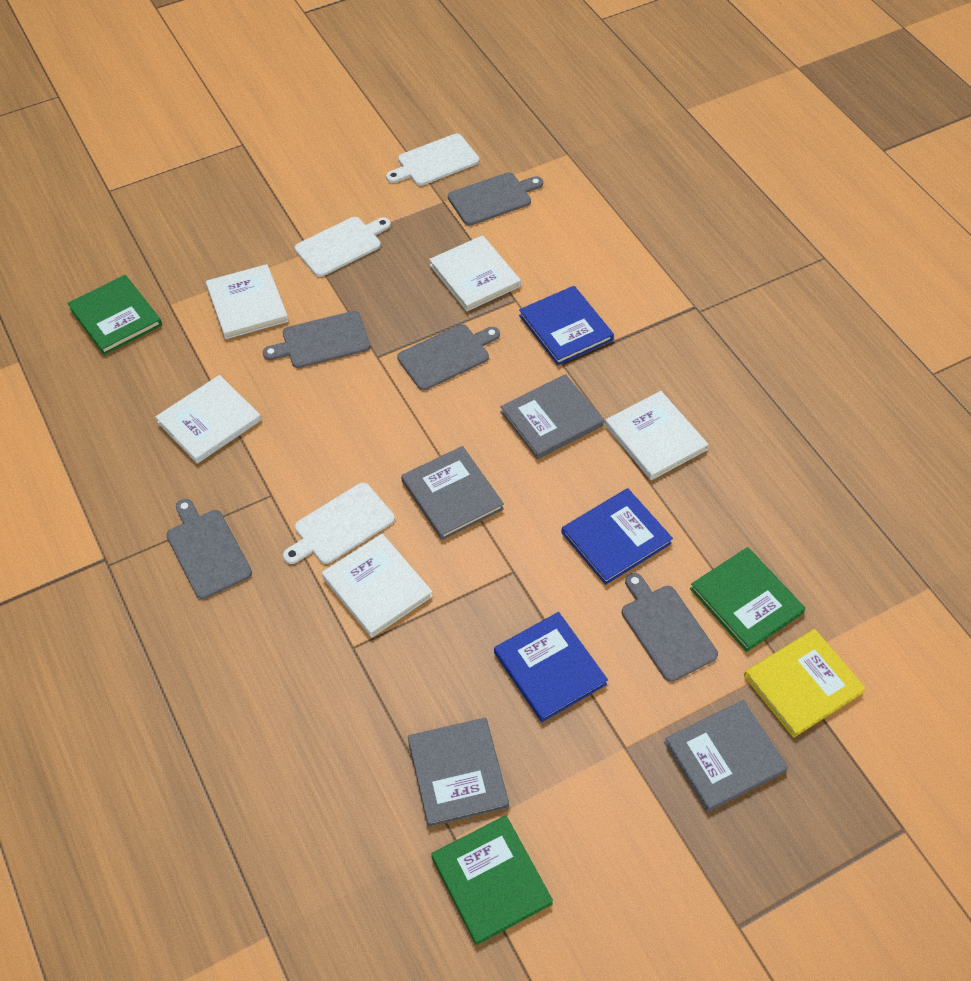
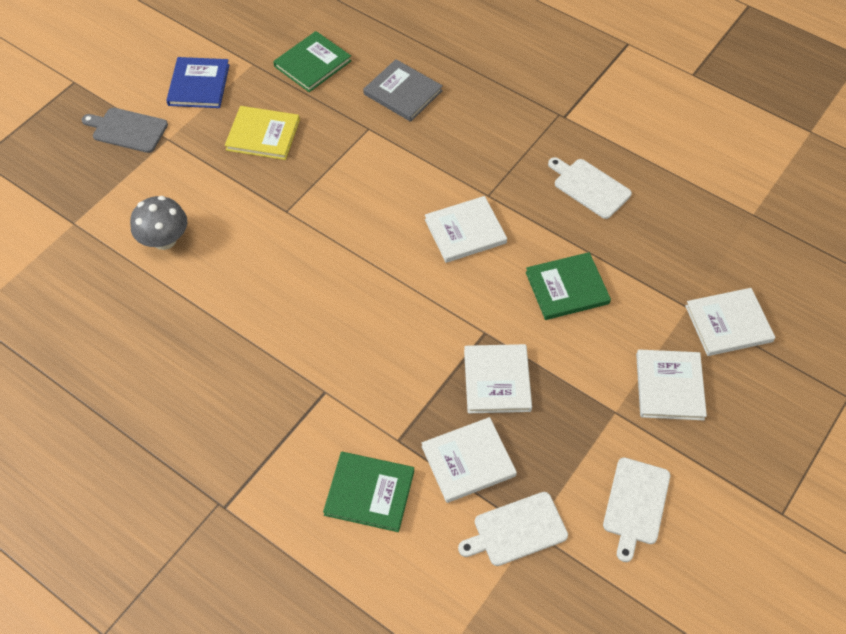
blue book: [494,612,608,722] [519,286,614,365] [562,488,673,585] = 3 -> [166,57,230,108] = 1
grey book: [401,446,504,540] [408,718,509,827] [500,374,604,459] [664,700,788,812] = 4 -> [363,59,443,122] = 1
grey cutting board: [167,499,252,599] [263,311,370,368] [397,324,500,390] [448,172,543,226] [622,573,718,682] = 5 -> [82,108,168,153] = 1
grey mushroom: none = 0 -> [130,196,187,250] = 1

